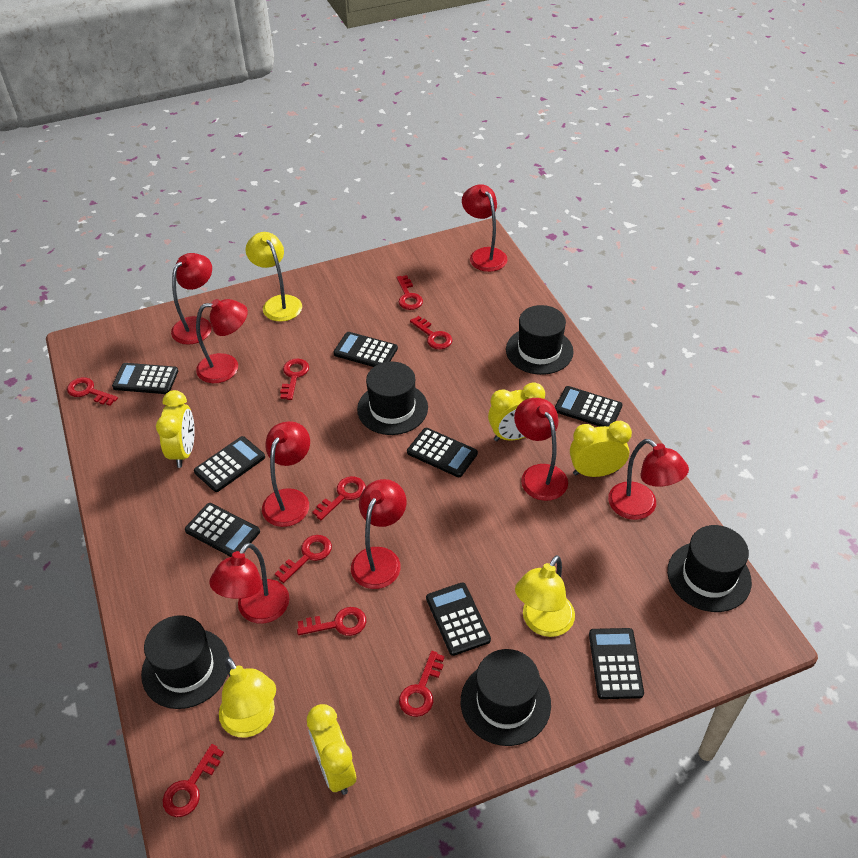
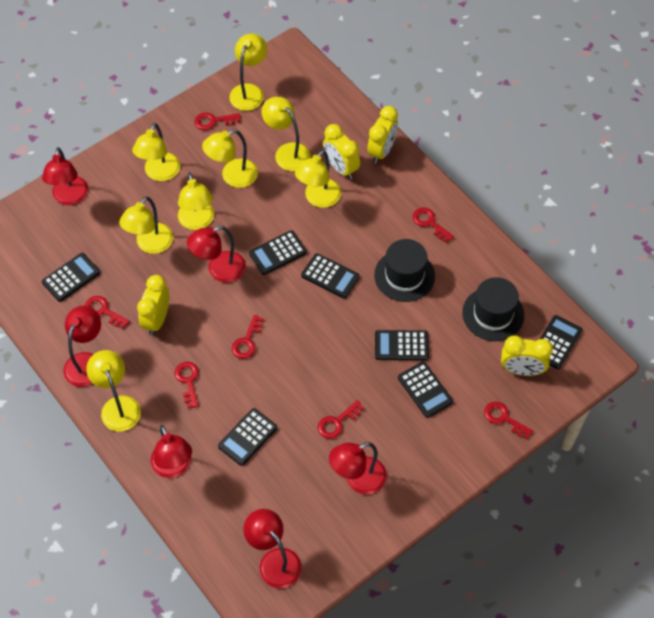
black calculator: [112,363,178,394] [185,503,260,557] [194,436,265,492] [333,332,398,367] [407,428,478,477] [426,582,491,656] [555,386,623,427] [589,628,644,699] = 8 -> [42,253,100,302] [218,408,277,466] [249,230,307,275] [301,253,360,299] [375,330,429,360] [398,362,453,418] [540,315,582,369] = 7
black hat: [141,615,229,709] [357,362,428,435] [461,649,551,746] [506,305,574,375] [667,525,752,612] = 5 -> [374,239,435,302] [462,277,524,341] = 2
red key: [67,377,118,406] [162,744,224,817] [275,535,332,583] [280,358,309,400] [297,607,366,636] [312,476,366,520] [397,275,423,310] [399,651,445,717] [410,316,453,349] = 9 -> [85,296,130,329] [175,362,199,408] [194,112,241,130] [232,315,264,359] [318,400,364,439] [413,208,454,243] [484,402,533,439] = 7
red lamp: [171,253,212,345] [196,299,248,383] [209,543,290,624] [262,421,310,527] [351,479,407,589] [462,184,508,272] [514,398,568,501] [608,439,689,520] = 8 -> [42,147,88,205] [63,306,101,387] [151,425,192,478] [187,226,246,283] [243,509,302,588] [329,442,387,495] = 6
yellow lamp: [219,657,276,737] [246,232,302,322] [515,555,575,637] = 3 -> [86,350,141,431] [119,196,173,254] [132,123,180,181] [178,172,214,230] [202,129,258,188] [229,34,267,111] [261,97,311,171] [295,150,341,208] = 8

